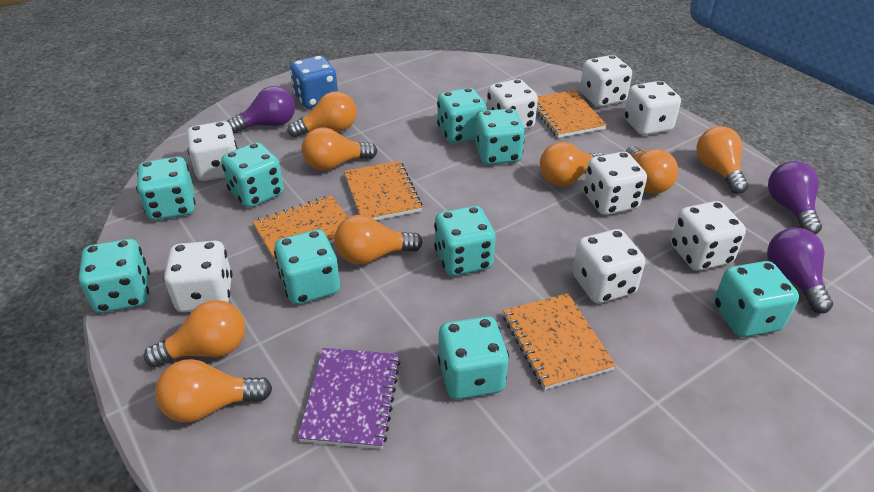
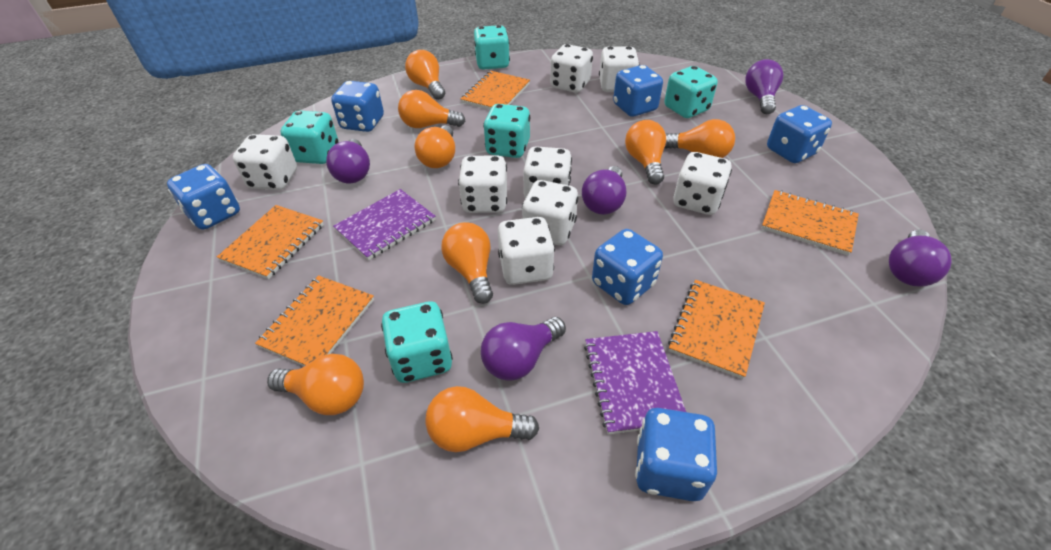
blue dice: [290,56,338,108] = 1 -> [167,164,240,230] [331,81,384,132] [592,229,663,305] [613,65,663,117] [635,408,717,501] [767,105,832,163] = 6
orange notebook: [253,195,348,263] [344,161,422,220] [503,293,616,390] [536,90,607,138] = 4 -> [217,205,324,279] [255,275,374,366] [461,71,530,110] [668,280,765,379] [761,190,859,256] = 5
purple light bulb: [227,86,295,133] [767,228,833,314] [768,161,822,235] = 3 -> [326,139,370,183] [481,317,566,381] [582,166,627,215] [745,59,783,114] [889,230,951,287] = 5
purple notebook: [297,348,401,449] = 1 -> [333,189,435,260] [584,331,686,434] = 2
turquoise dice: [79,239,150,313] [136,157,196,220] [221,142,284,208] [274,230,340,305] [434,206,495,276] [437,88,487,144] [438,316,509,399] [475,108,525,165] [714,261,799,337] = 9 -> [281,110,339,164] [381,301,453,383] [474,25,510,70] [483,104,530,158] [664,66,718,118] = 5

